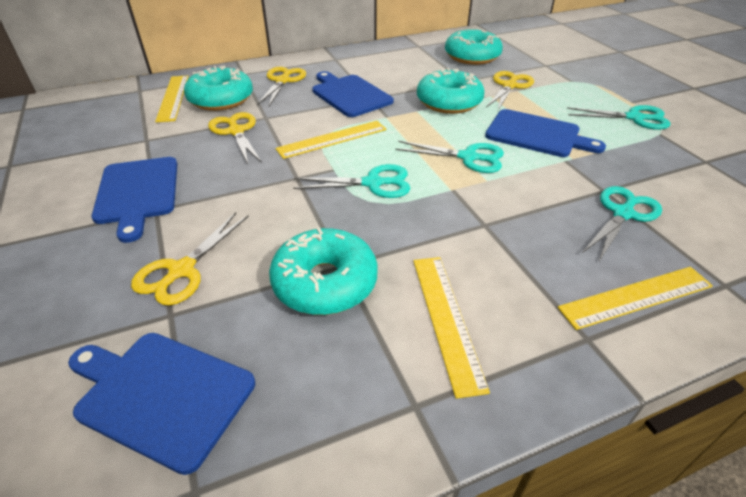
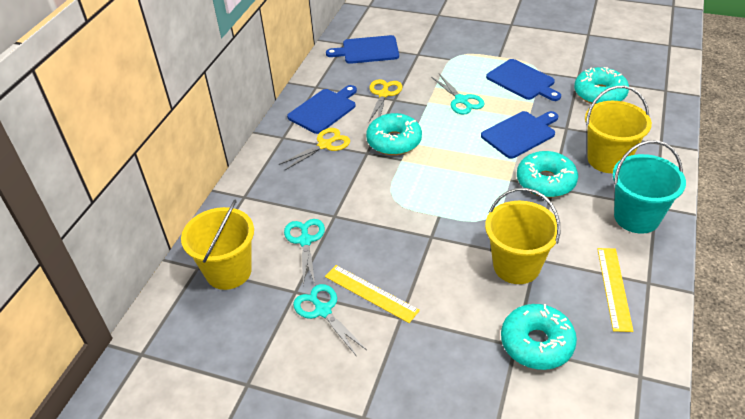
turquoise bucket: none = 0 -> [613,140,686,234] = 1
turquoise scissors: [293,164,410,198] [395,141,504,173] [567,105,670,130] [582,186,662,261] = 4 -> [284,219,325,286] [293,284,367,355] [431,74,485,114] = 3
yellow bucket: none = 0 -> [181,200,254,290] [485,188,561,284] [585,86,652,173] = 3
yellow ruler: [155,76,189,122] [276,121,387,159] [414,257,490,399] [558,267,713,330] = 4 -> [325,265,420,323] [597,248,634,332] = 2
yellow scissors: [131,212,249,306] [208,112,262,164] [257,67,306,107] [486,71,534,110] = 4 -> [279,128,350,170] [369,79,403,122] = 2

